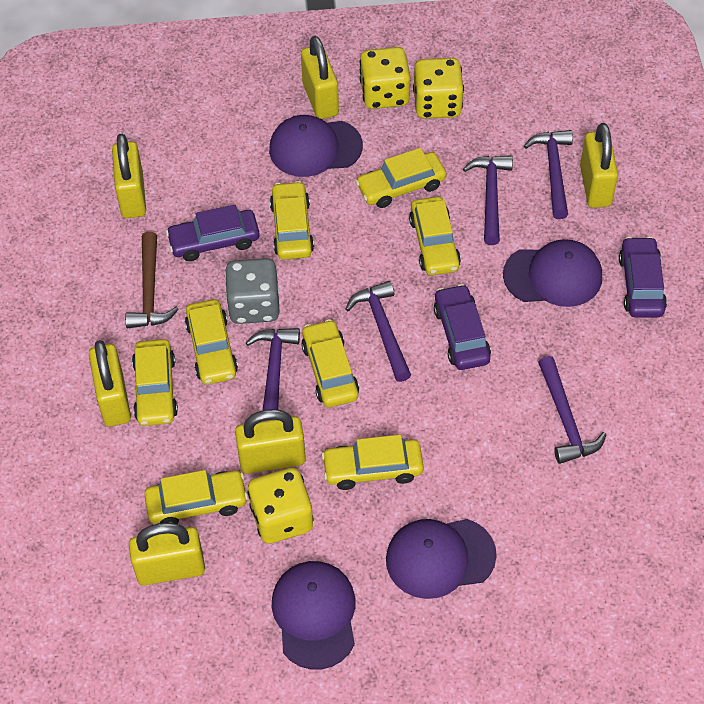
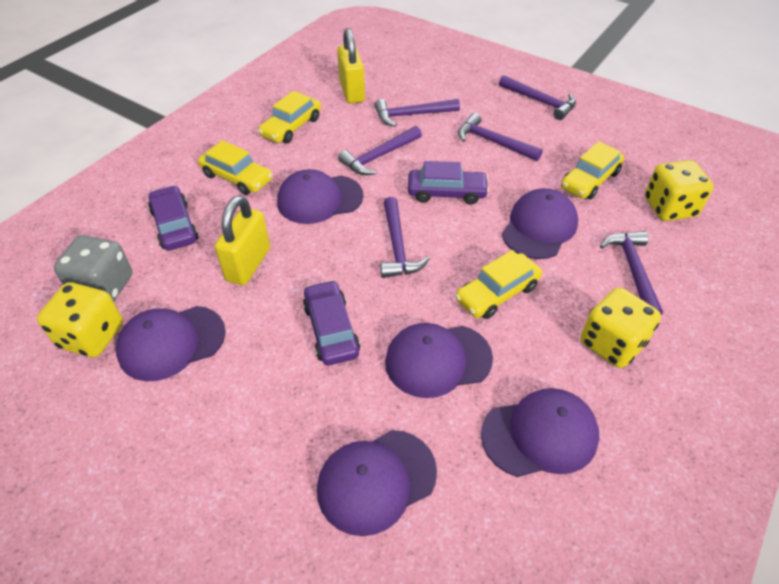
brown hammer: [125,232,179,329] = 1 -> none = 0
purple cap: [269,115,363,177] [272,561,355,670] [386,519,497,599] [503,239,602,307] = 4 -> [116,306,226,381] [277,169,364,224] [317,430,437,536] [385,323,493,398] [481,388,599,477] [502,188,578,259] = 6
purple hammer: [246,328,300,421] [346,281,411,382] [463,155,513,245] [524,130,573,219] [538,356,607,464] = 5 -> [338,126,422,175] [375,99,460,127] [380,197,429,278] [458,113,543,161] [499,75,576,120] [600,231,663,315] = 6
yellow car: [132,339,178,426] [144,470,248,524] [185,299,238,385] [270,181,314,260] [301,319,359,407] [322,435,424,490] [355,148,446,208] [409,197,461,275] = 8 -> [198,140,273,195] [258,91,321,143] [455,250,542,319] [561,141,624,199] = 4
yellow padlock: [89,340,131,427] [112,134,146,218] [129,523,205,586] [235,409,306,474] [301,36,339,119] [580,123,618,208] = 6 -> [215,195,270,285] [337,28,365,104] = 2

